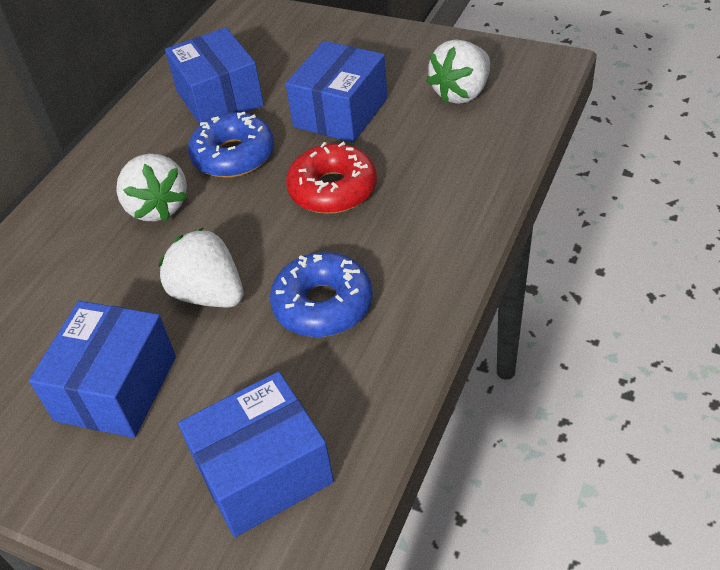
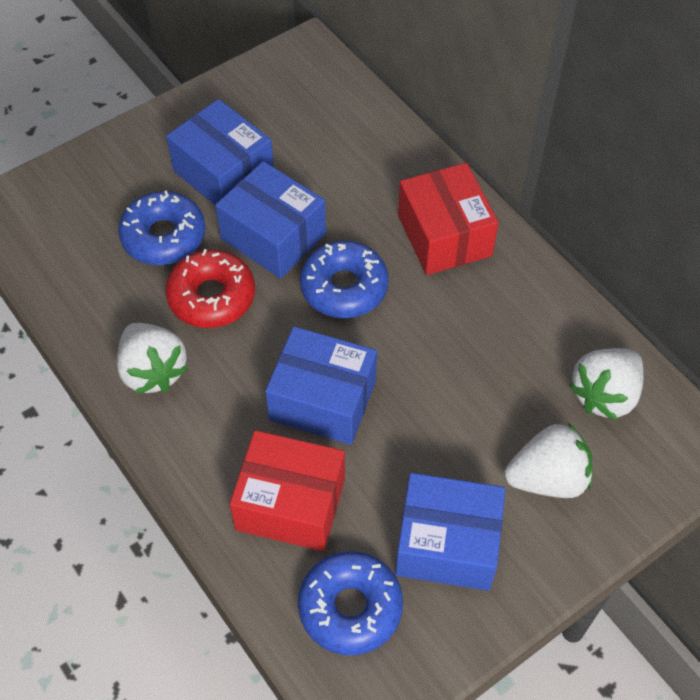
blue donut: [188,112,275,178] [270,252,373,337] = 2 -> [118,191,205,265] [298,551,403,655] [300,240,389,318] = 3
red box: none = 0 -> [230,430,345,551] [398,163,499,275] = 2

